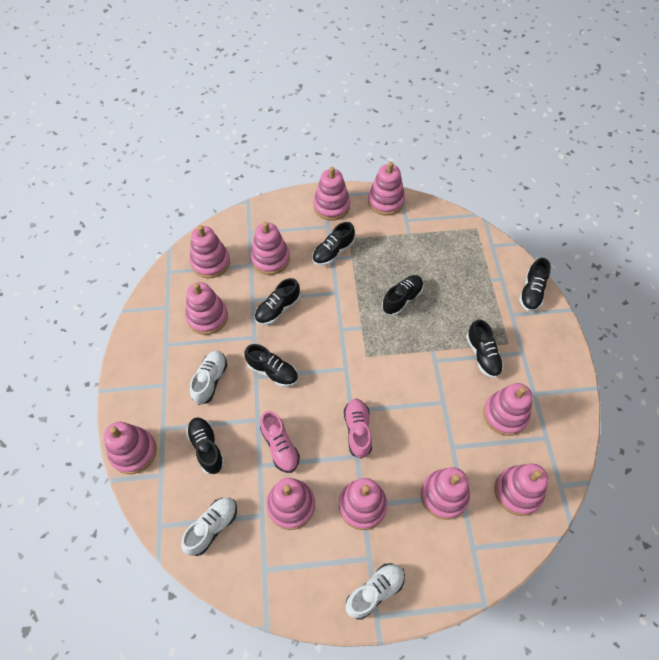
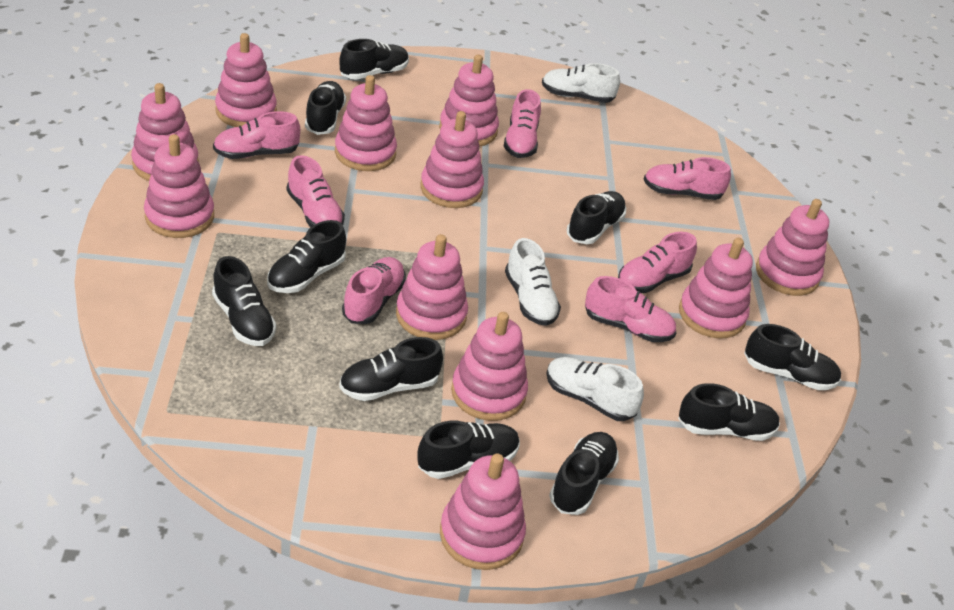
black shoe: [186,417,225,474] [244,344,298,387] [255,278,300,325] [312,222,355,266] [382,275,424,316] [466,319,504,378] [519,258,551,311] = 7 -> [212,256,276,346] [267,220,346,293] [305,81,346,135] [339,39,409,80] [339,337,443,401] [417,421,520,479] [549,432,619,515] [567,191,626,244] [678,383,780,441] [744,324,841,390] = 10
pink shoe: [260,411,300,473] [344,399,372,459] = 2 -> [213,111,300,159] [287,155,345,227] [342,257,406,324] [504,89,541,158] [585,276,676,342] [618,232,697,293] [643,157,731,200] = 7

